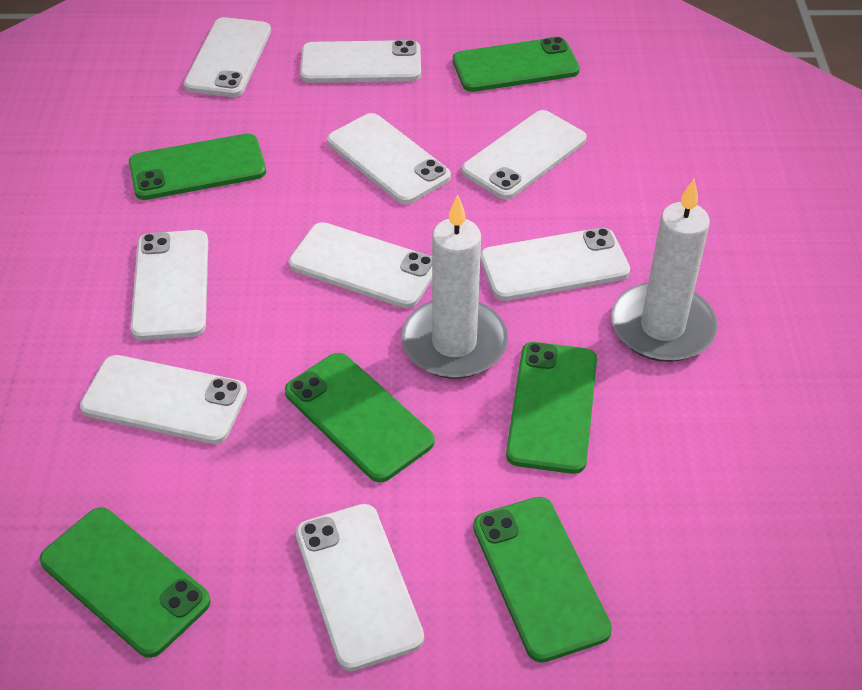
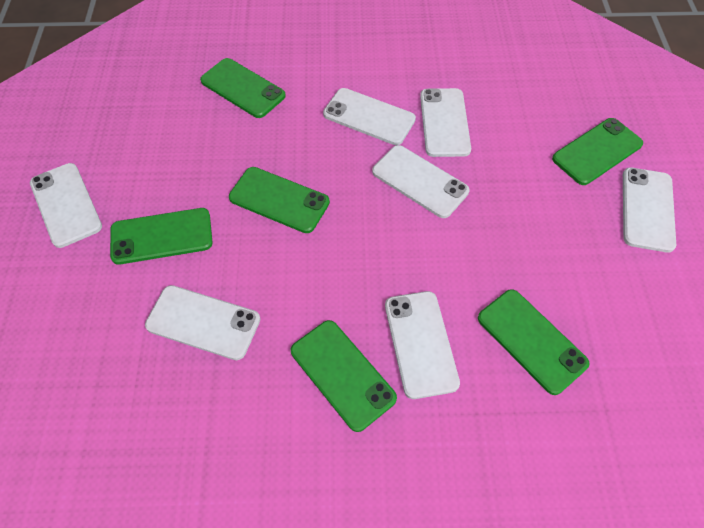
white candle: [401,195,508,379] [611,179,718,362] = 2 -> none = 0
white phone: [80,355,247,444] [130,230,208,340] [184,17,271,97] [289,222,432,308] [295,504,424,671] [300,40,421,83] [327,113,451,204] [462,110,587,199] [480,228,630,301] = 9 -> [30,163,102,248] [145,285,260,360] [323,88,416,145] [372,145,470,218] [385,291,460,399] [420,88,471,157] [623,167,676,253] = 7

